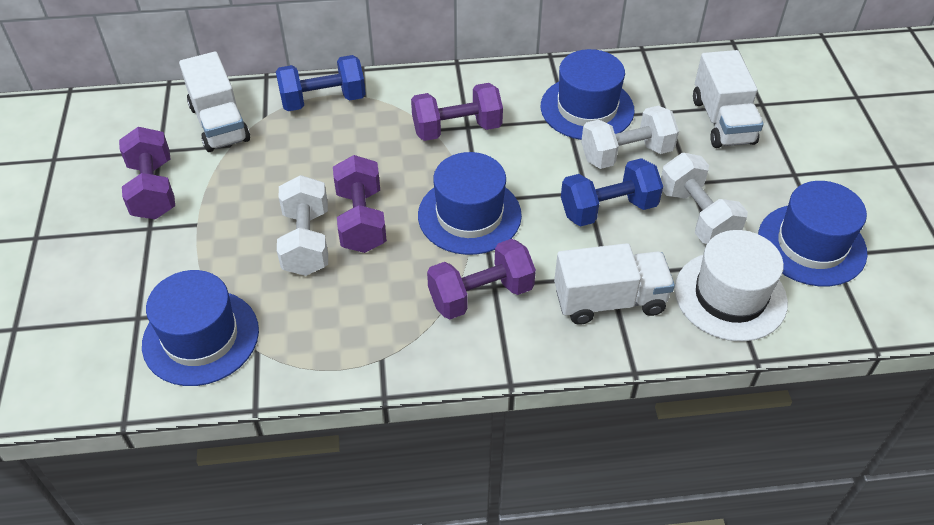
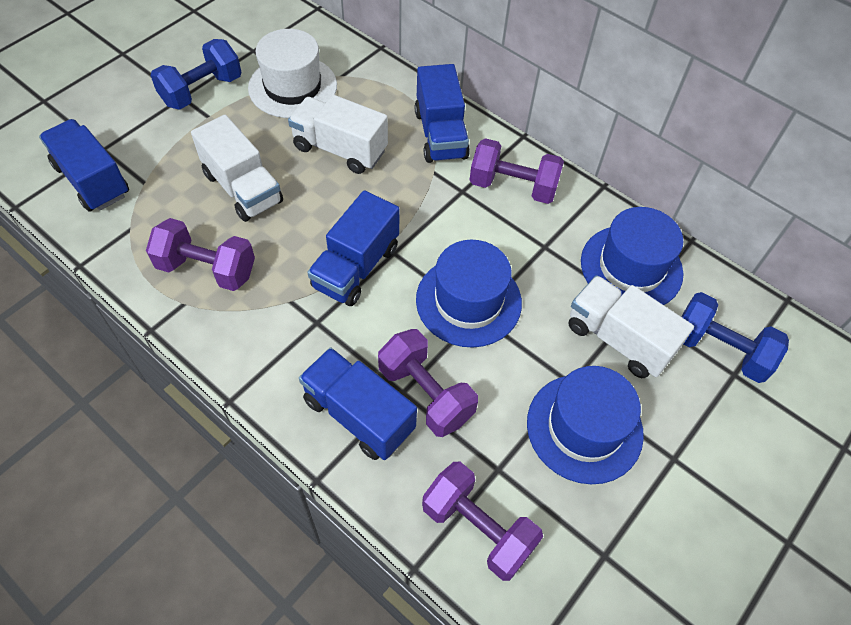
blue hat: [142,270,259,386] [418,152,522,255] [541,49,635,140] [758,181,867,286] = 4 -> [416,240,522,347] [527,366,644,484] [581,207,683,305] = 3
blue truck: none = 0 -> [39,119,129,212] [299,348,417,460] [307,190,399,306] [415,64,470,163] = 4
white dumbbell: [277,175,328,276] [581,106,679,169] [661,153,748,244] = 3 -> none = 0

